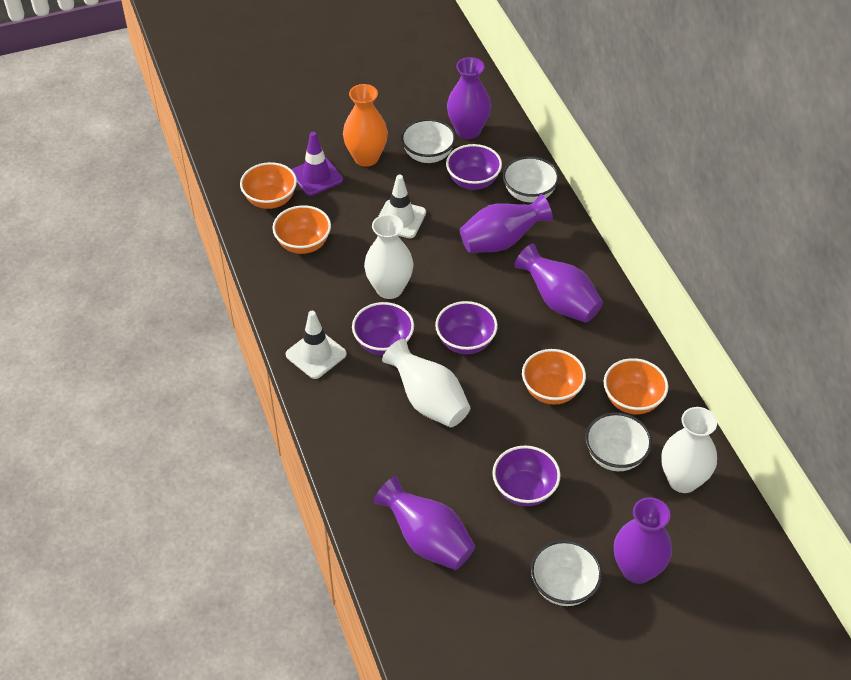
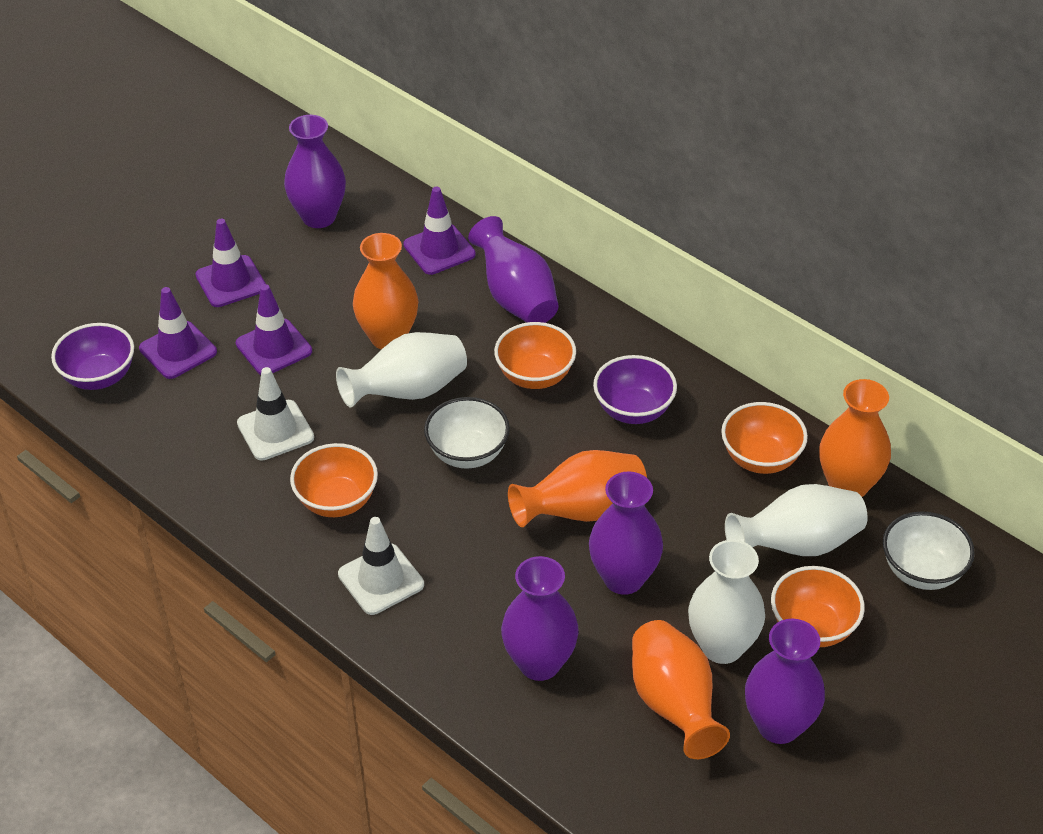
orange vase: [343,84,388,167] = 1 -> [353,233,418,349] [508,450,647,527] [632,620,730,759] [819,379,891,497] = 4
purple bowl: [352,302,414,355] [435,301,498,354] [446,144,502,190] [492,446,560,506] = 4 -> [51,323,134,390] [593,355,677,424] = 2
purple traffic cone: [291,132,343,196] = 1 -> [139,287,217,379] [195,219,266,307] [236,284,312,375] [403,187,476,275] = 4
white bowl: [401,119,456,163] [503,156,559,202] [530,540,602,606] [585,412,652,471] = 4 -> [424,397,510,469] [883,511,975,590] = 2

